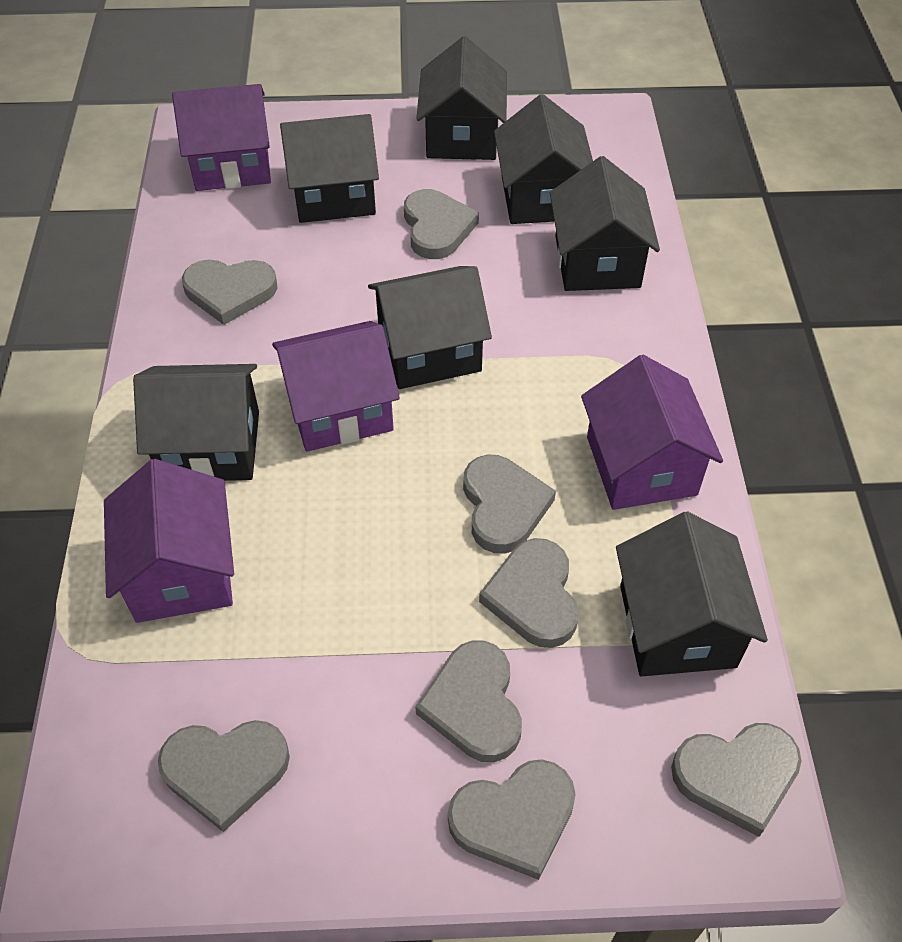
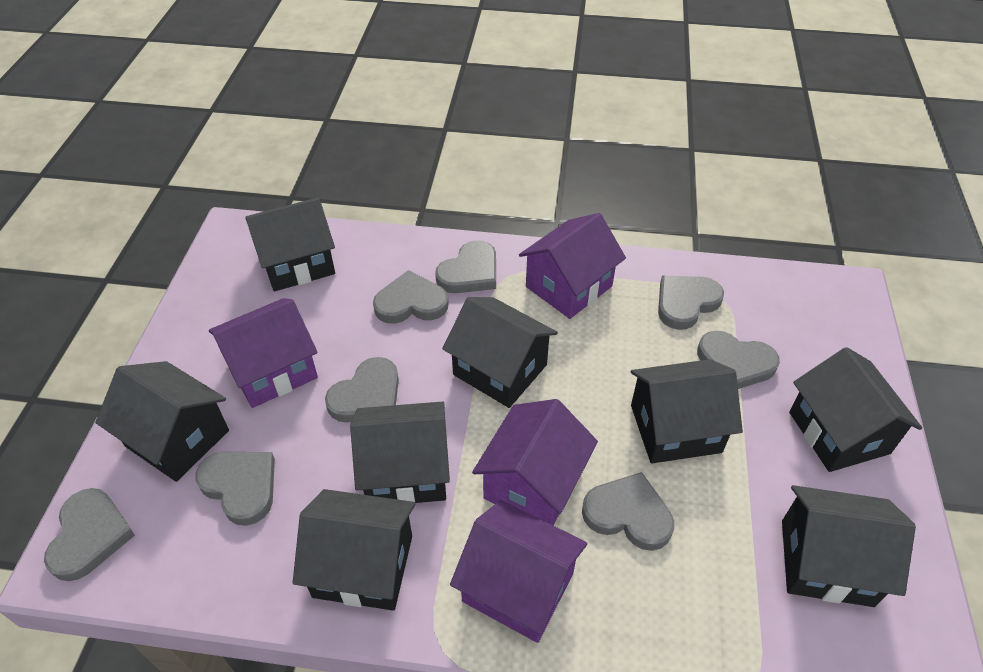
black house: [133,364,259,481] [280,114,379,223] [368,266,492,389] [416,36,507,160] [494,94,593,224] [550,156,660,291] [616,512,768,676] = 7 -> [96,361,229,482] [245,197,335,292] [293,489,415,611] [350,402,450,503] [442,297,558,408] [631,359,743,463] [782,485,916,607] [789,347,922,472] = 8

